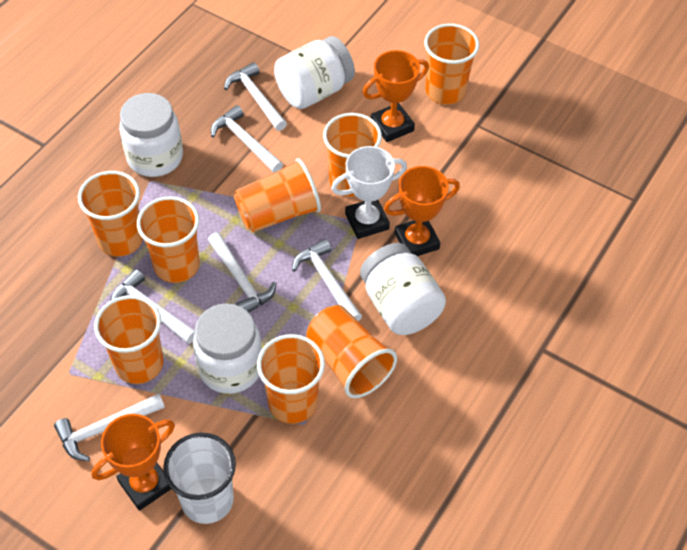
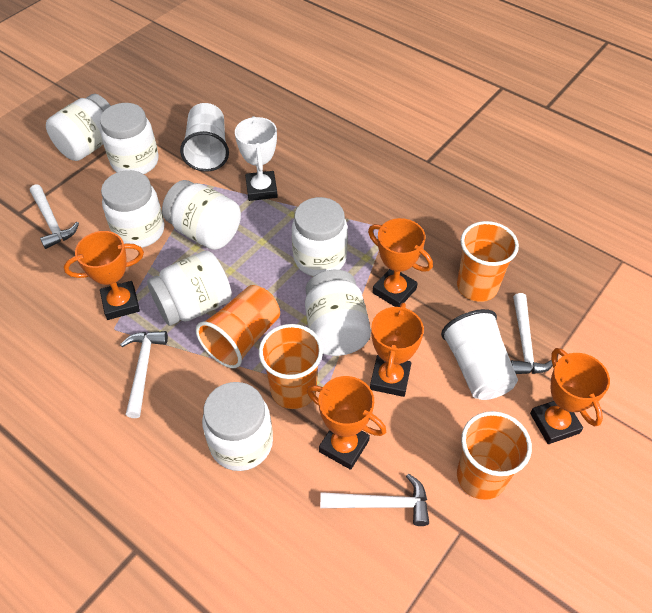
orange cup: [78,171,143,257] [94,295,164,384] [137,196,199,283] [234,158,321,232] [257,334,325,424] [306,305,397,398] [323,113,382,197] [424,23,479,105] = 8 -> [196,285,280,368] [259,324,323,409] [457,221,519,302] [457,411,532,500] = 4
orange trophy: [91,414,175,511] [363,50,429,142] [384,166,460,256] = 3 -> [64,231,144,320] [307,376,386,470] [368,218,433,307] [370,303,424,397] [530,348,610,444] = 5
white cup: [163,433,236,524] = 1 -> [180,103,229,172] [441,309,518,400] = 2
white hammer: [54,394,165,461] [111,269,195,344] [208,232,276,312] [211,105,283,173] [224,62,287,131] [292,239,362,321] = 6 -> [30,184,79,249] [120,331,168,418] [320,474,429,526] [511,293,553,374] = 4
white jar: [119,93,183,177] [193,303,262,394] [274,36,355,109] [360,243,446,335] = 4 -> [46,94,111,161] [100,103,159,174] [101,170,165,248] [147,251,232,326] [162,180,241,250] [202,382,273,471] [292,197,348,276] [305,270,371,356] = 8

